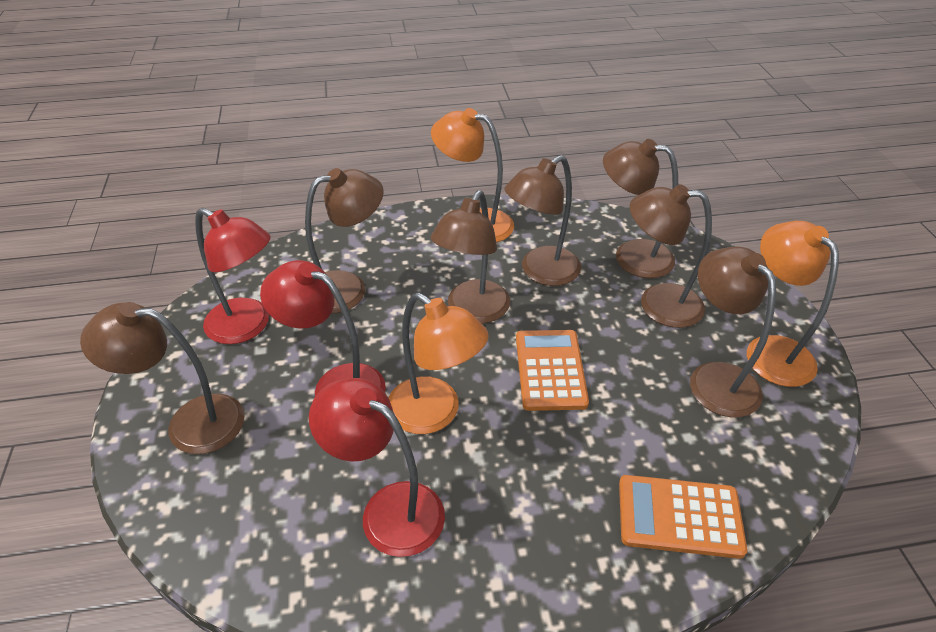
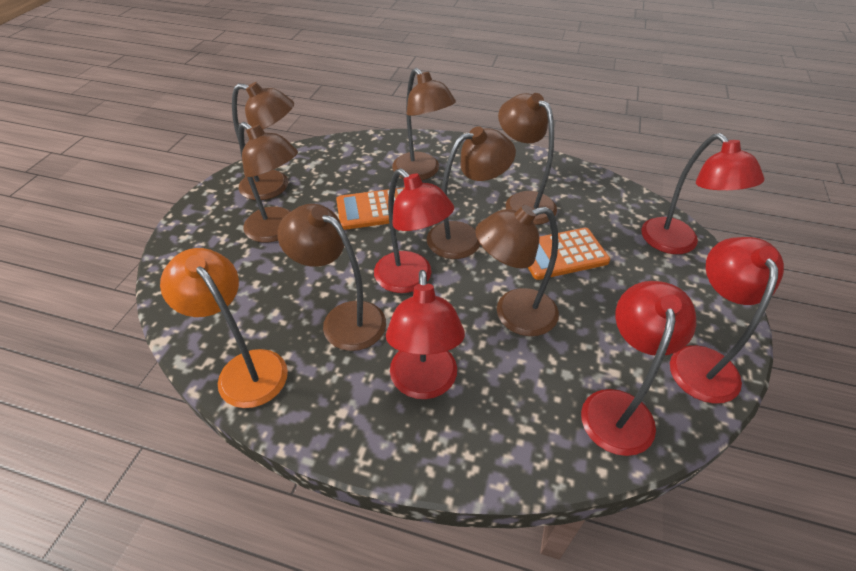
orange lamp: [389,293,489,434] [431,108,514,243] [747,221,839,387] = 3 -> [160,248,288,408] = 1
red lamp: [195,208,271,344] [260,260,386,396] [309,378,445,557] = 3 -> [374,168,454,293] [386,270,465,399] [581,281,696,456] [641,133,765,254] [670,237,784,403] = 5

